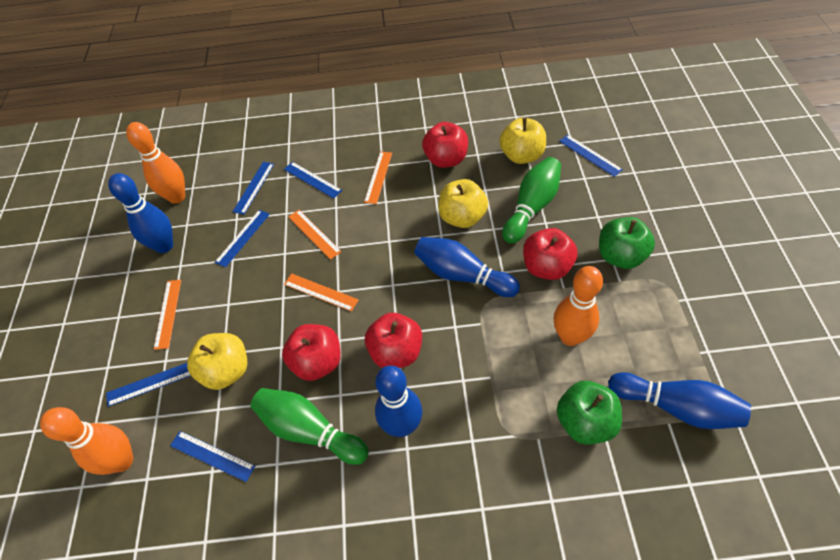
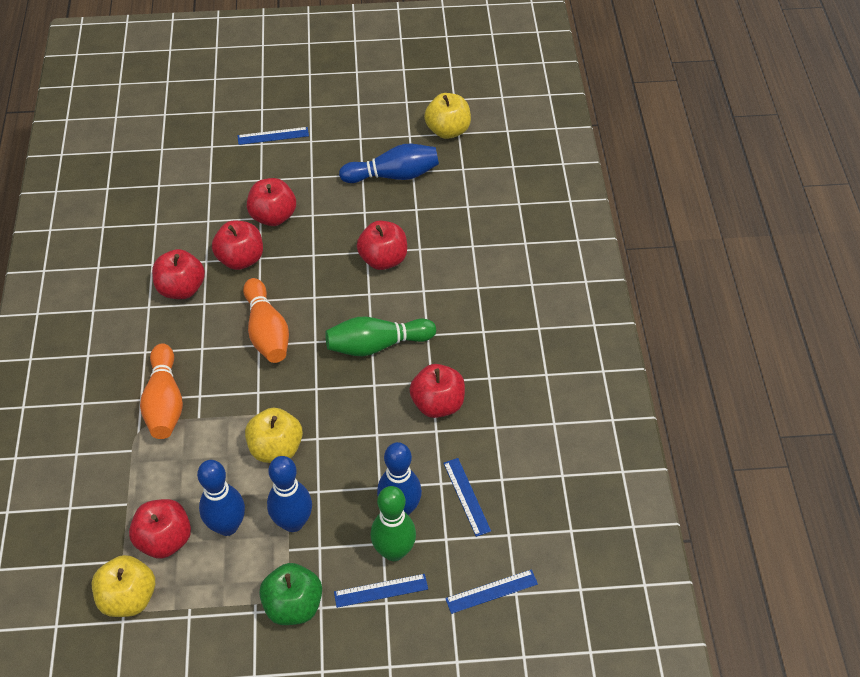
blue ruler: [106,363,191,407] [170,431,255,482] [215,210,270,268] [233,162,274,215] [284,162,342,199] [559,135,623,177] = 6 -> [237,127,309,145] [334,574,428,608] [443,458,491,537] [445,569,538,614] = 4
green apple: [557,381,622,445] [599,217,655,269] = 2 -> [259,563,322,625] = 1
orange bowling pin: [40,407,133,475] [126,122,185,204] [554,266,603,346] = 3 -> [140,343,183,439] [243,278,289,363] = 2
orange ruler: [154,280,181,350] [284,273,359,312] [288,210,341,260] [364,151,392,204] = 4 -> none = 0
red apple: [282,324,341,381] [365,313,422,368] [422,122,468,168] [523,228,578,280] = 4 -> [129,499,191,559] [152,249,205,299] [212,221,263,270] [247,178,296,226] [357,221,407,270] [409,364,465,418] = 6

